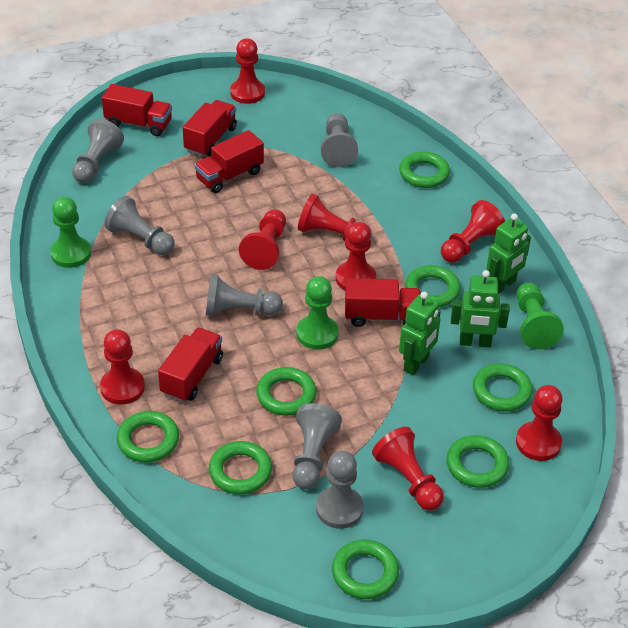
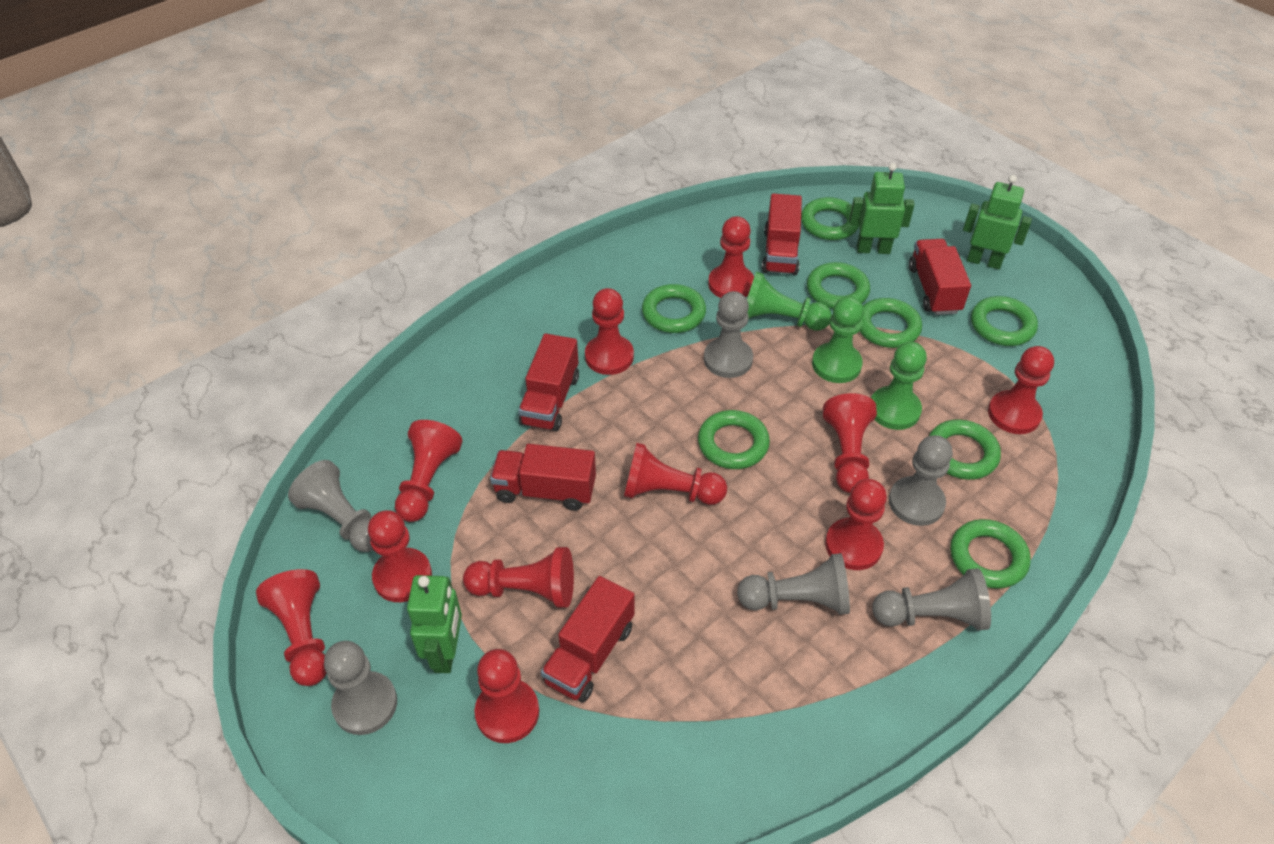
red pawn: [100,329,145,405] [230,38,265,104] [239,209,286,270] [298,194,372,241] [336,222,376,290] [372,427,444,511] [441,200,505,263] [516,385,563,461] = 8 -> [256,569,326,686] [368,510,432,602] [395,420,462,522] [463,547,574,608] [475,649,539,743] [585,288,634,375] [624,443,727,505] [708,216,754,298] [823,393,877,493] [825,479,887,570] [988,346,1054,434] = 11

